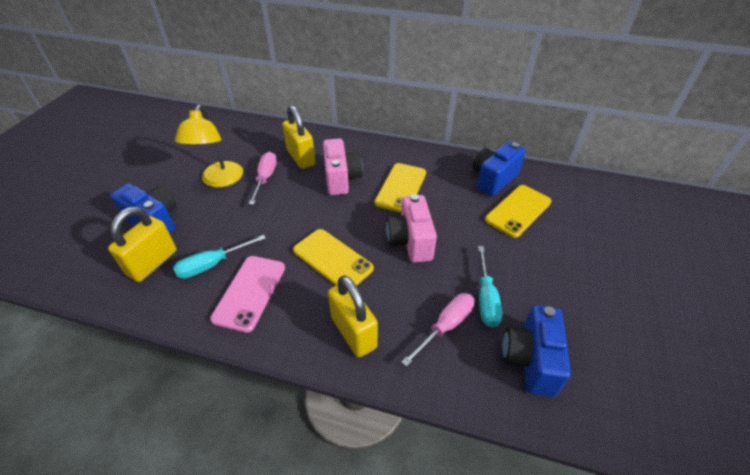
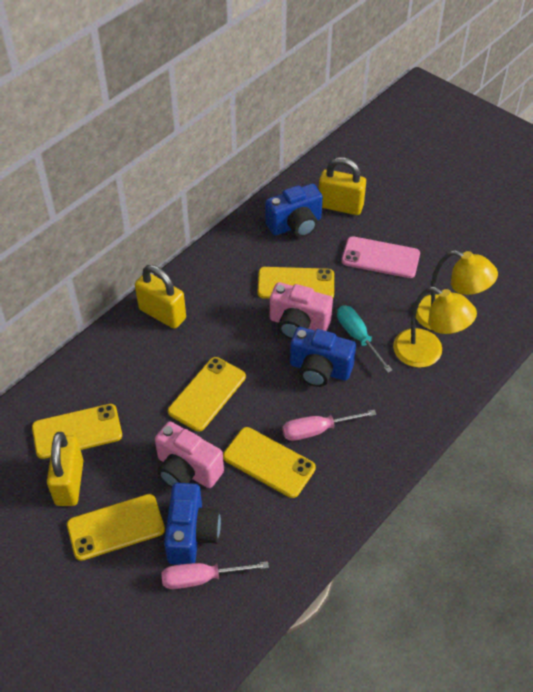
turquoise screwdriver: [173,235,266,279] [478,246,503,327] = 2 -> [337,306,393,373] = 1
yellow lamp: [175,105,243,187] = 1 -> [393,287,477,368] [416,250,498,330] = 2
yellow phone: [293,229,374,286] [375,163,426,213] [485,185,552,238] = 3 -> [32,404,122,459] [67,494,165,561] [168,357,246,432] [223,427,316,498] [257,267,334,299] = 5

